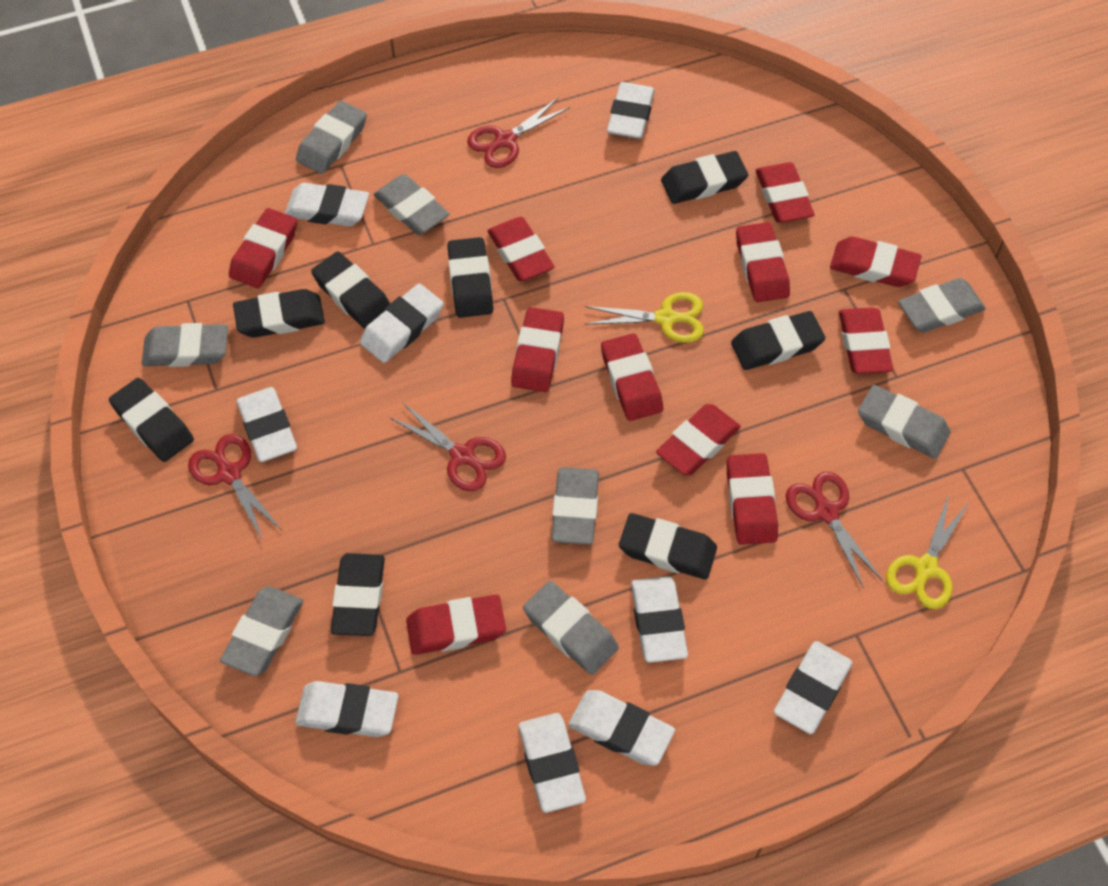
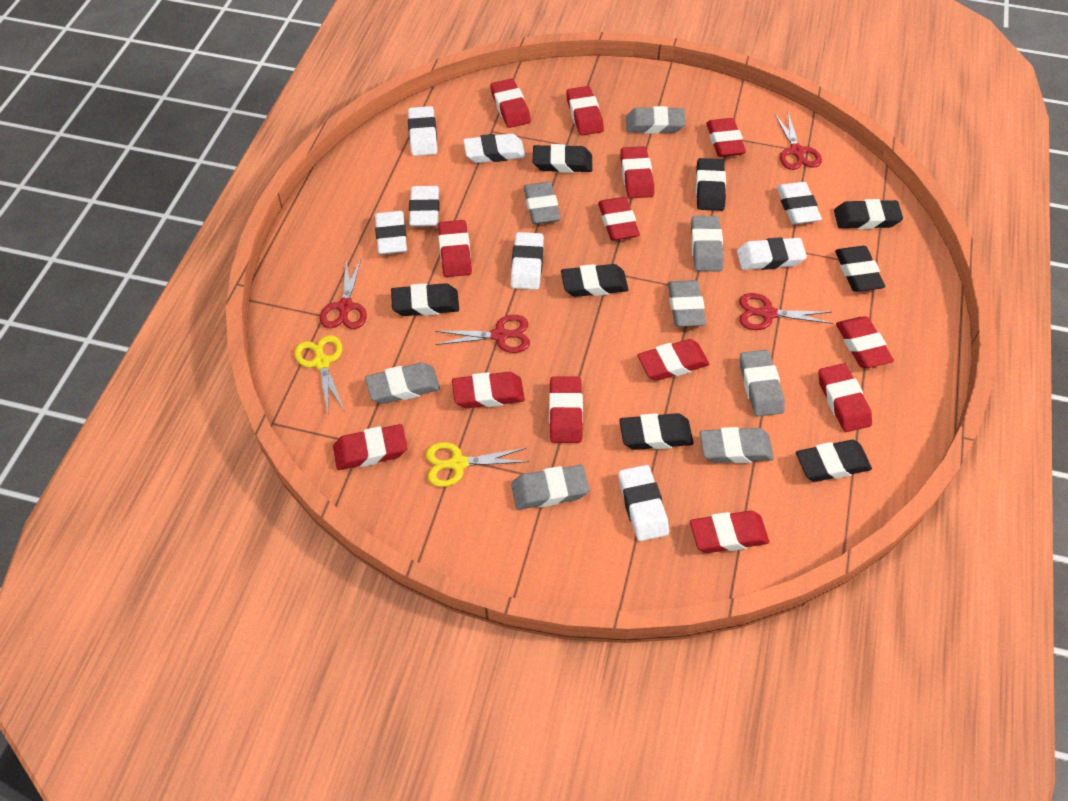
red eraser: [229,208,297,288] [406,594,506,655] [487,217,554,281] [511,307,564,392] [601,333,663,421] [656,404,741,475] [727,453,778,545] [736,222,790,302] [756,162,814,223] [830,236,922,287] [839,307,893,374] = 11 -> [333,424,407,470] [438,220,472,277] [452,372,525,408] [490,79,531,128] [549,377,583,443] [566,86,604,135] [598,197,640,241] [620,146,654,199] [637,339,709,381] [690,511,769,553] [706,118,746,157] [818,363,872,432] [836,317,894,368] = 13
white eraser: [236,387,297,462] [285,183,369,226] [295,681,398,737] [360,284,444,363] [518,713,586,813] [568,690,675,766] [607,82,655,139] [631,576,688,663] [774,641,852,734] = 9 -> [375,211,407,255] [408,106,437,156] [409,186,440,227] [463,134,525,163] [511,232,544,290] [618,465,669,541] [737,237,807,270] [777,182,822,224] = 8

